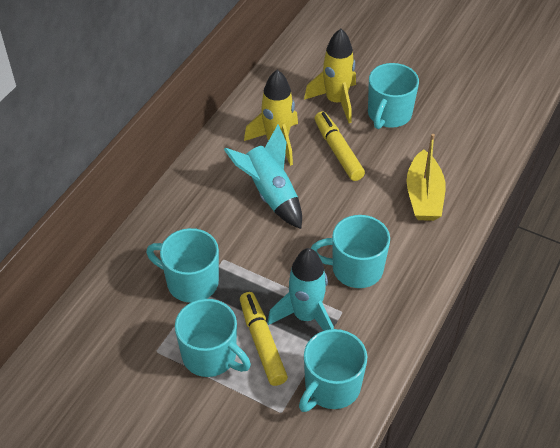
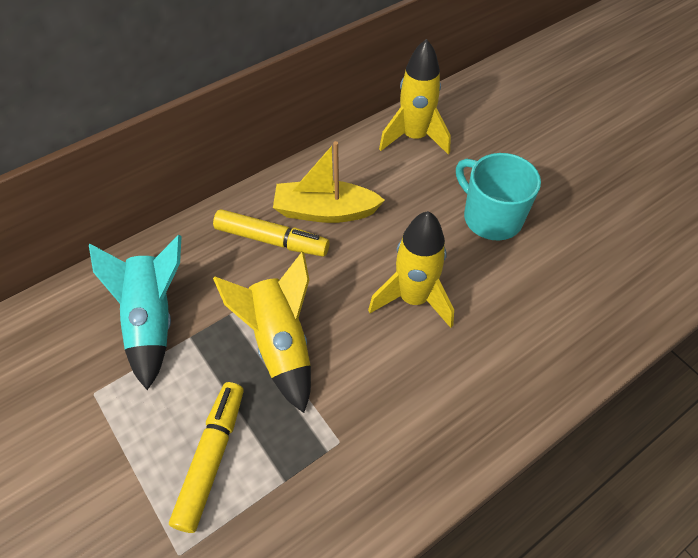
turquoise mug: [146,228,219,303] [175,299,251,377] [299,329,367,412] [311,215,390,288] [368,63,419,129] = 5 -> [456,153,541,241] = 1
turquoise rocket: [224,125,302,229] [268,248,334,331] = 2 -> [89,235,182,390] = 1
yellow rocket: [244,70,298,166] [304,29,356,123] = 2 -> [213,252,311,413] [368,211,454,328] [379,39,451,155] = 3

